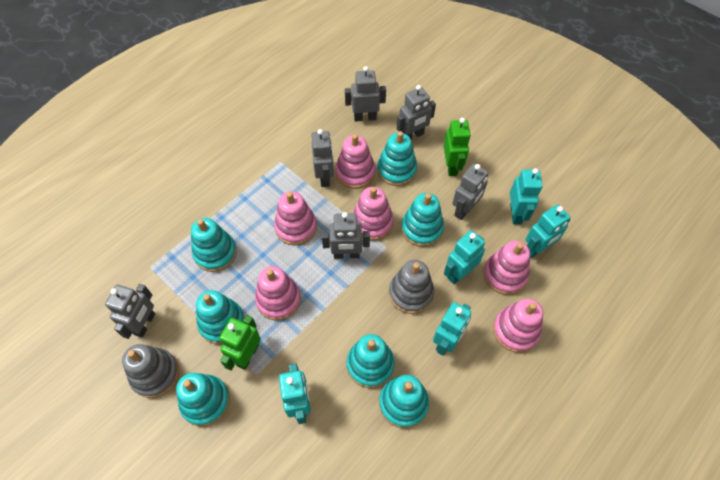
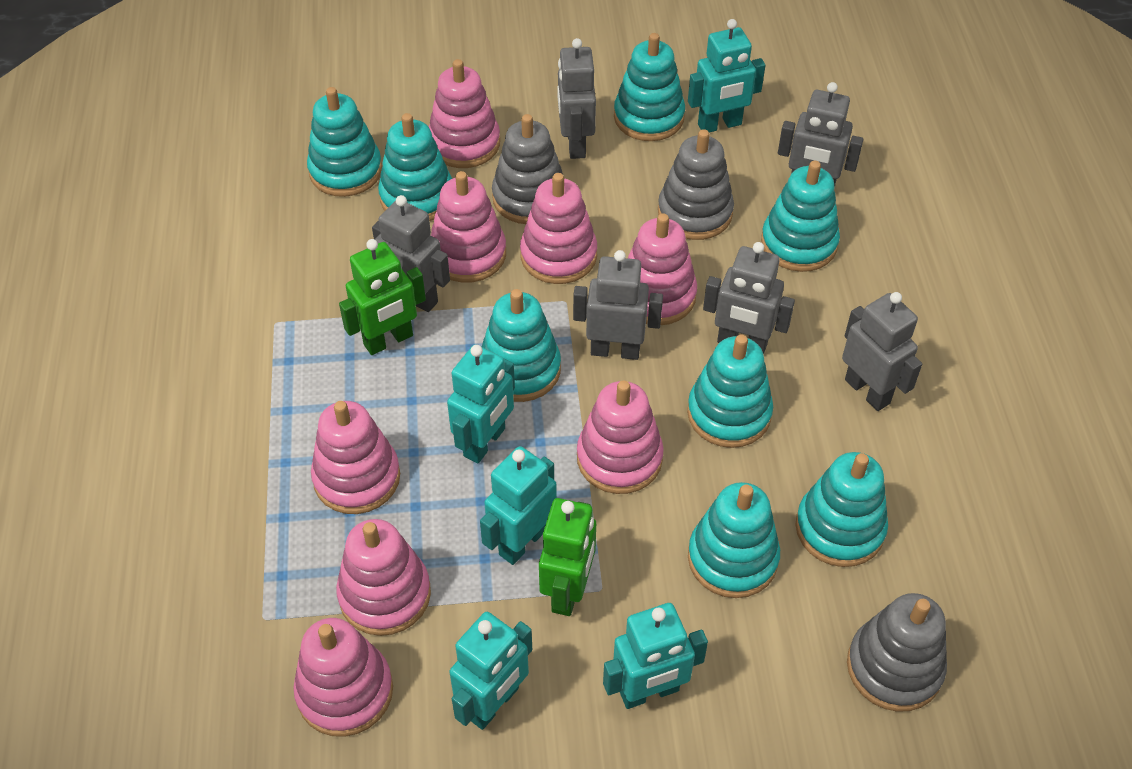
grey stacking toy: [122,344,179,398] [389,260,434,314] = 2 -> [492,114,563,224] [658,129,734,240] [847,593,947,712] = 3
pink stacking toy: [255,266,301,320] [274,191,317,245] [335,134,375,189] [353,187,394,241] [483,241,530,295] [493,299,543,353] = 6 -> [293,618,393,737] [311,401,400,514] [336,519,431,636] [429,59,500,168] [431,171,506,283] [520,173,597,284] [577,381,664,494] [628,213,697,325] = 8
turquoise stacking toy: [176,373,230,426] [191,218,237,272] [196,290,244,344] [347,334,395,388] [377,131,417,186] [379,375,429,428] [401,193,444,247] = 7 -> [307,87,382,197] [378,113,452,221] [482,289,561,402] [614,33,685,141] [687,334,773,448] [688,482,780,598] [761,161,840,272] [795,452,888,567] = 8

